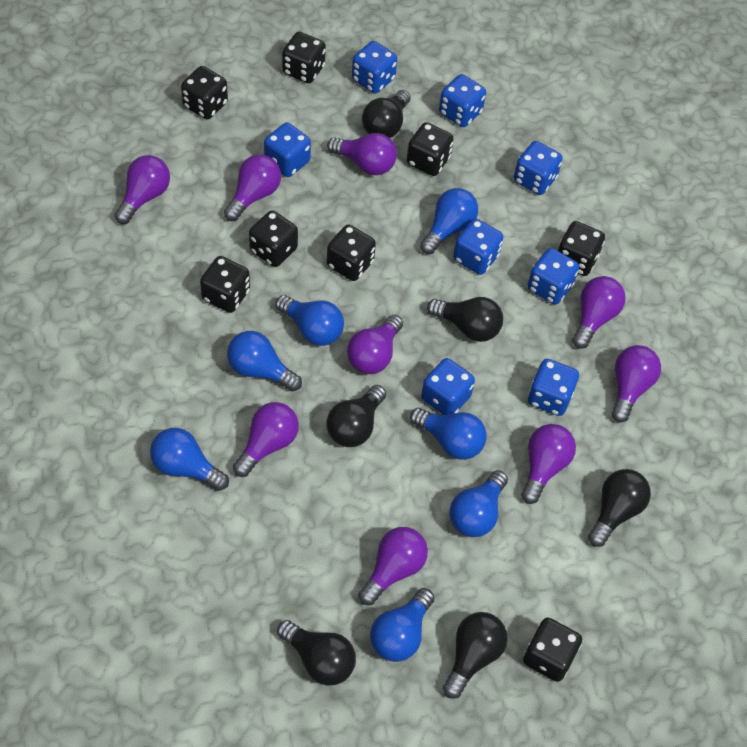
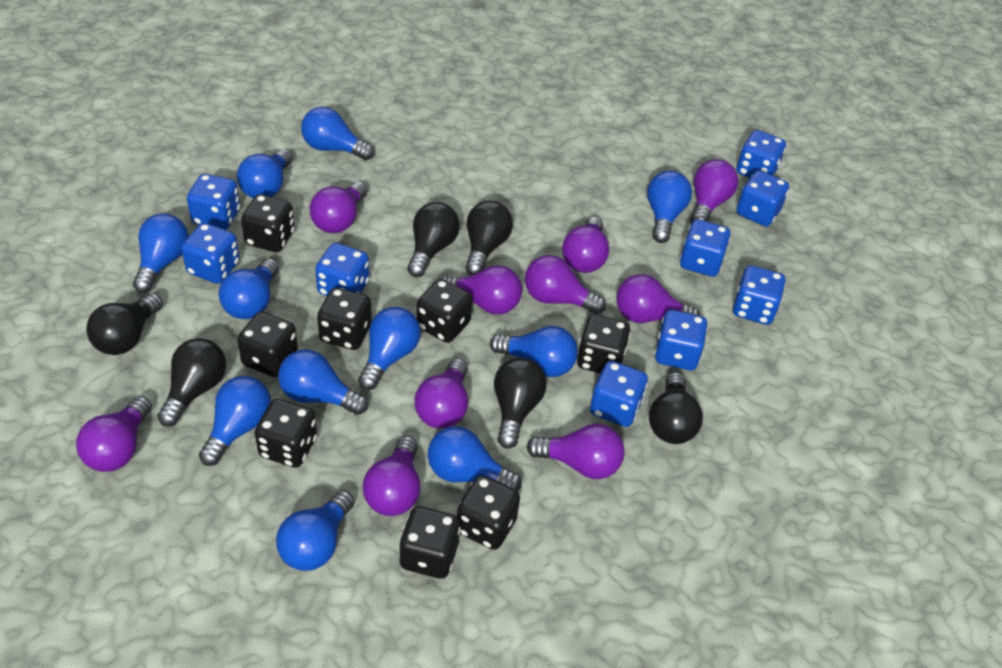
blue dice: [264,122,311,177] [352,41,397,94] [421,358,475,415] [439,74,486,127] [453,219,503,275] [514,141,563,195] [528,248,579,305] [528,359,579,416] = 8 -> [181,223,240,284] [187,174,240,230] [315,243,369,296] [590,361,648,427] [655,310,708,371] [680,219,731,277] [733,265,786,325] [737,130,786,178] [737,170,789,226] = 9
blue light bulb: [150,428,229,491] [227,331,302,392] [275,295,344,346] [370,588,434,662] [410,408,487,460] [420,188,478,254] [449,470,508,537] = 7 -> [133,213,189,293] [199,376,271,466] [219,258,279,319] [237,149,293,198] [276,490,355,571] [278,349,368,415] [301,107,374,160] [358,307,421,390] [428,426,522,491] [490,326,578,377] [647,171,692,243] = 11
purple light bulb: [114,155,170,224] [224,155,281,221] [233,402,299,477] [327,133,397,175] [347,315,403,374] [358,527,428,605] [521,424,576,504] [572,276,626,349] [611,345,661,423] = 9 -> [76,396,152,472] [310,182,367,233] [363,436,420,516] [415,358,468,429] [441,265,522,314] [525,255,606,314] [526,424,625,479] [562,217,609,273] [617,274,700,323] [690,159,738,223] = 10

